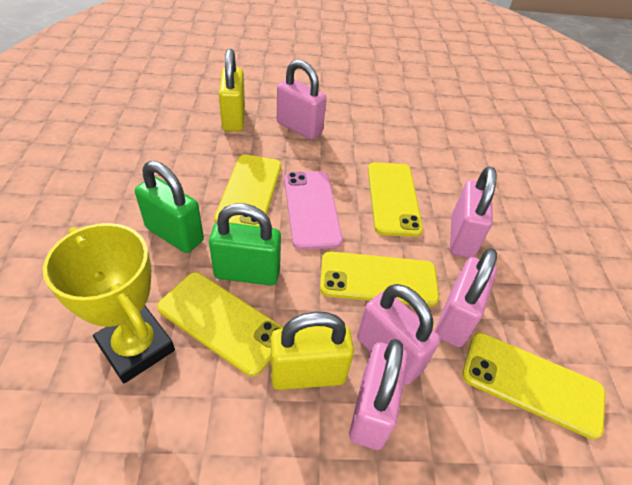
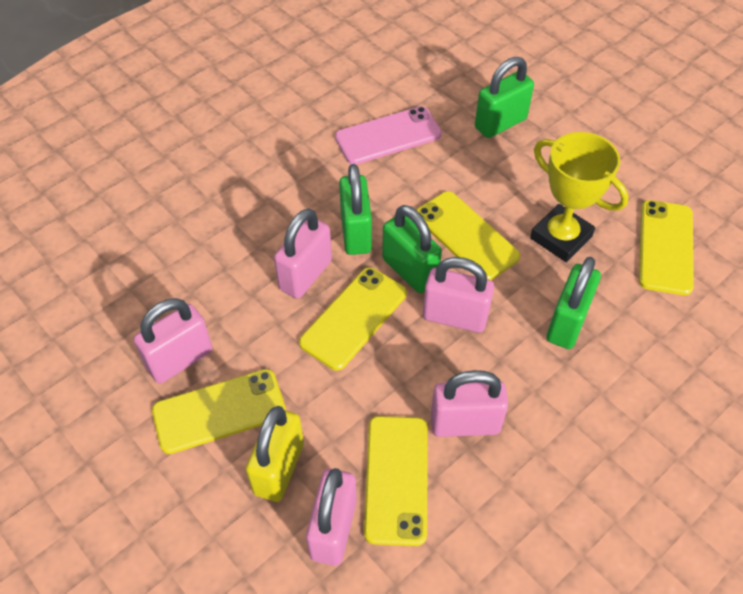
green padlock: [135,161,204,253] [209,203,281,286] = 2 -> [339,164,372,255] [382,205,442,293] [475,57,534,138] [546,257,601,349] = 4
yellow padlock: [219,49,245,131] [271,312,354,390] = 2 -> [246,406,304,502] = 1

